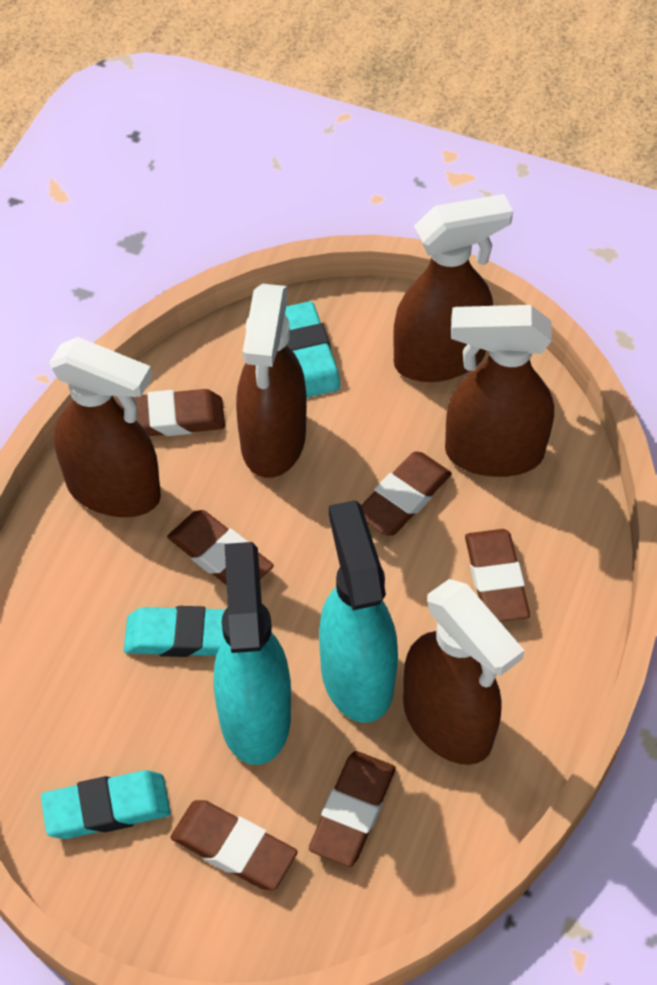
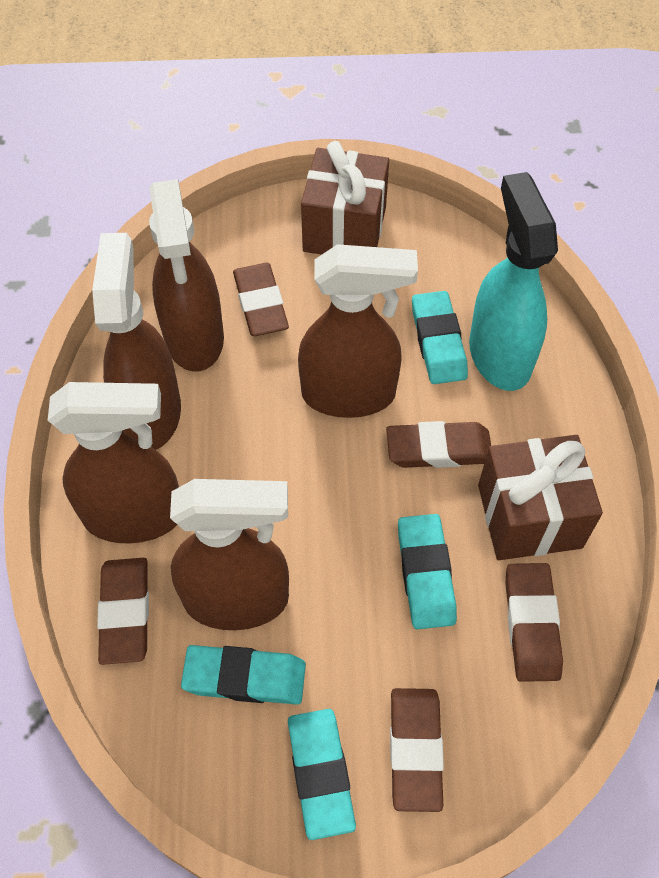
brown eraser: [116,389,225,436] [167,510,274,585] [170,800,298,890] [309,751,396,867] [361,452,452,536] [465,529,530,622] = 6 -> [97,558,149,665] [233,263,289,336] [386,421,491,468] [390,688,444,812] [505,563,563,682] = 5
brown gift: none = 0 -> [301,141,389,255] [478,435,603,560] = 2
turquoise eraser: [41,770,171,839] [124,606,226,657] [285,301,340,398] = 3 -> [181,645,306,705] [288,709,356,840] [398,514,457,629] [412,291,468,384] = 4
turquoise spray bottle: [214,542,291,765] [319,500,398,723] = 2 -> [469,172,558,391] = 1

